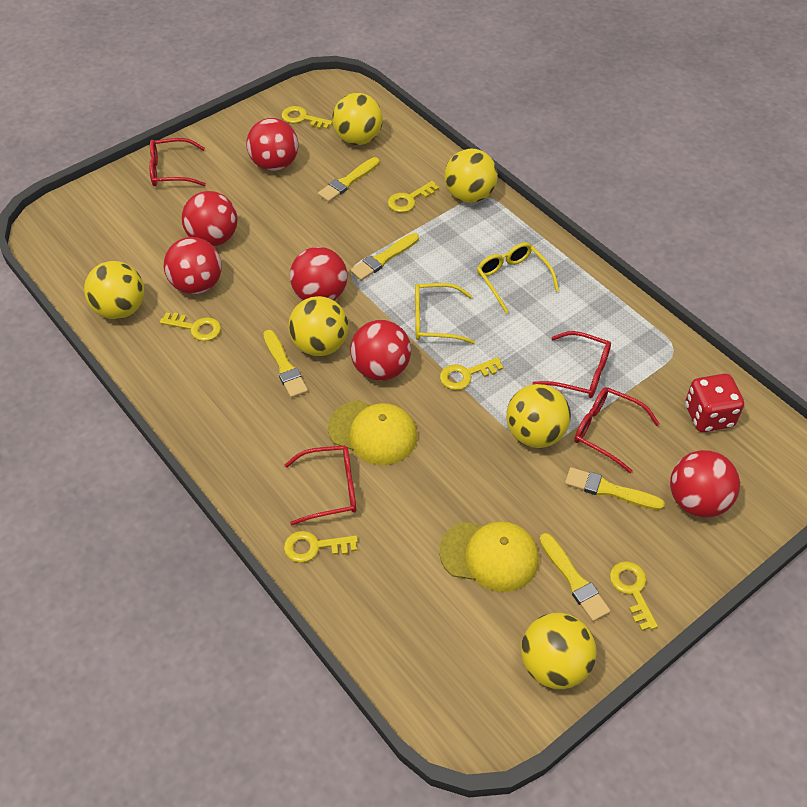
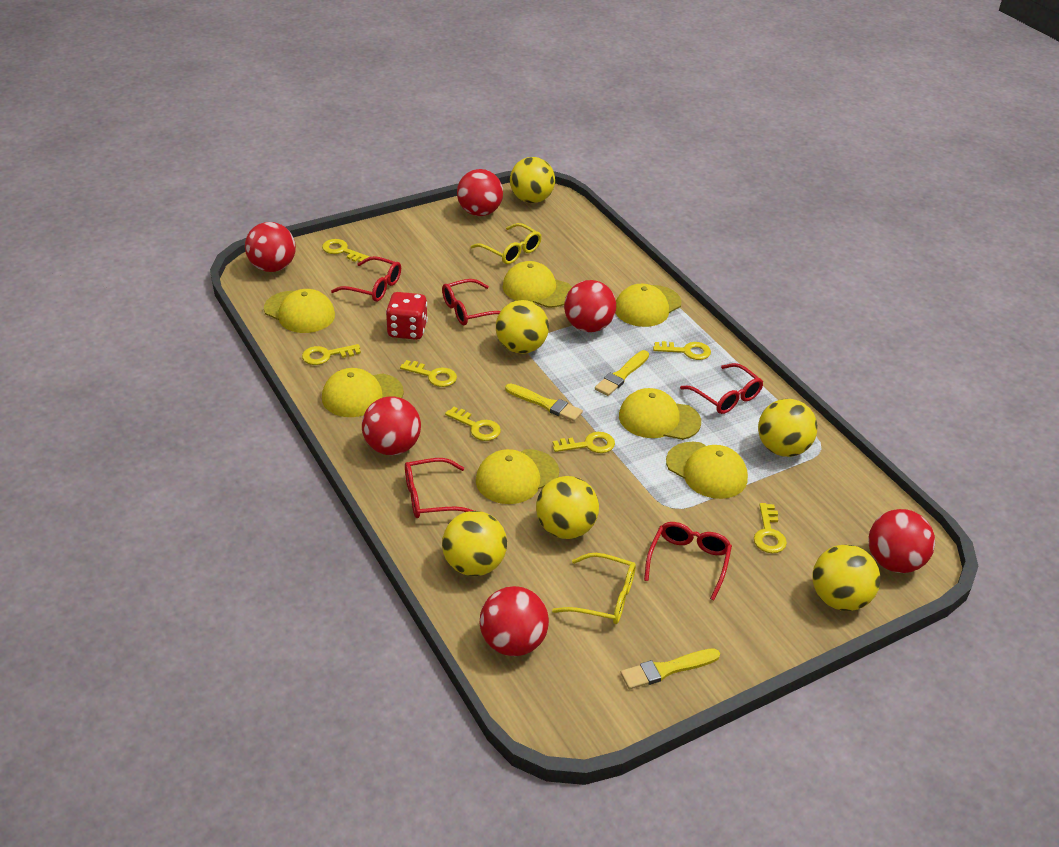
red glasses: [149,138,206,186] [285,445,356,525] [532,331,611,398] [574,387,660,473] = 4 -> [331,256,401,302] [405,458,475,518] [442,279,500,325] [644,522,732,600] [680,363,763,414] = 5
yellow brush: [263,330,308,398] [318,157,379,202] [350,233,419,281] [539,533,611,622] [565,467,665,510] = 5 -> [505,383,583,422] [595,350,649,396] [621,648,720,689] = 3
yellow cap: [328,400,417,465] [439,521,539,592] = 2 -> [264,289,335,333] [322,368,404,417] [476,449,559,504] [503,261,572,308] [615,284,682,327] [619,388,701,440] [666,442,748,499] = 7
yellow key: [160,313,221,341] [281,106,333,129] [284,531,358,563] [388,181,439,213] [440,357,503,390] [610,561,658,631] = 6 -> [302,344,361,365] [322,239,369,262] [400,360,457,387] [445,407,501,441] [553,432,615,453] [653,341,711,360] [754,503,787,553] = 7

